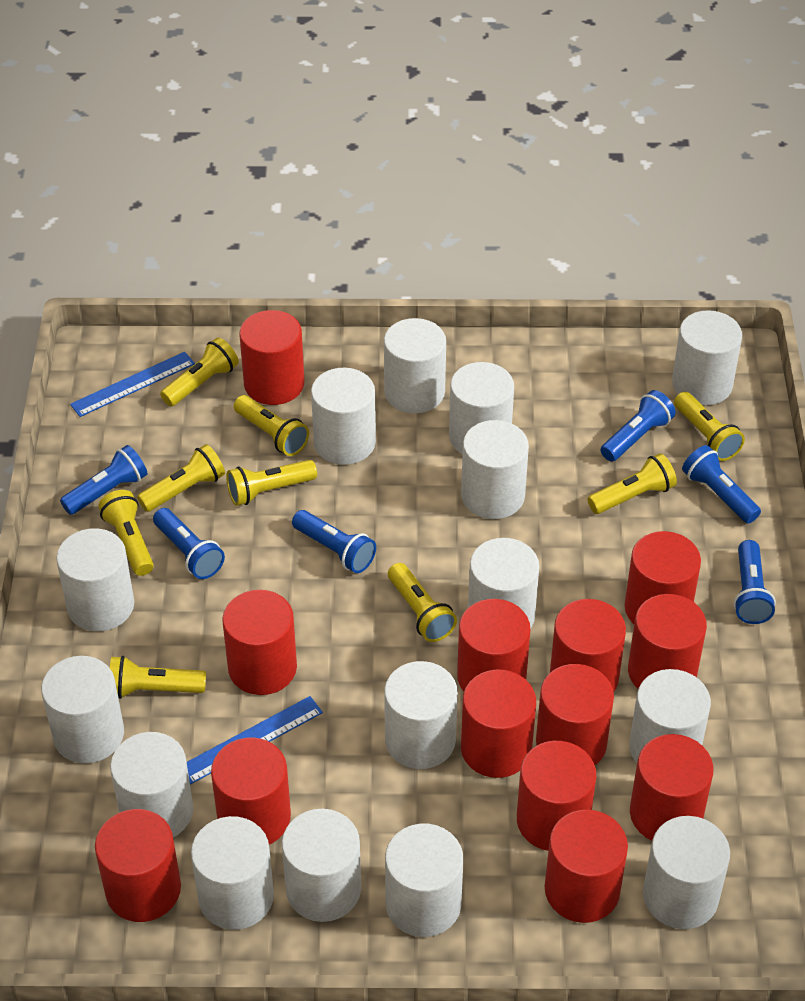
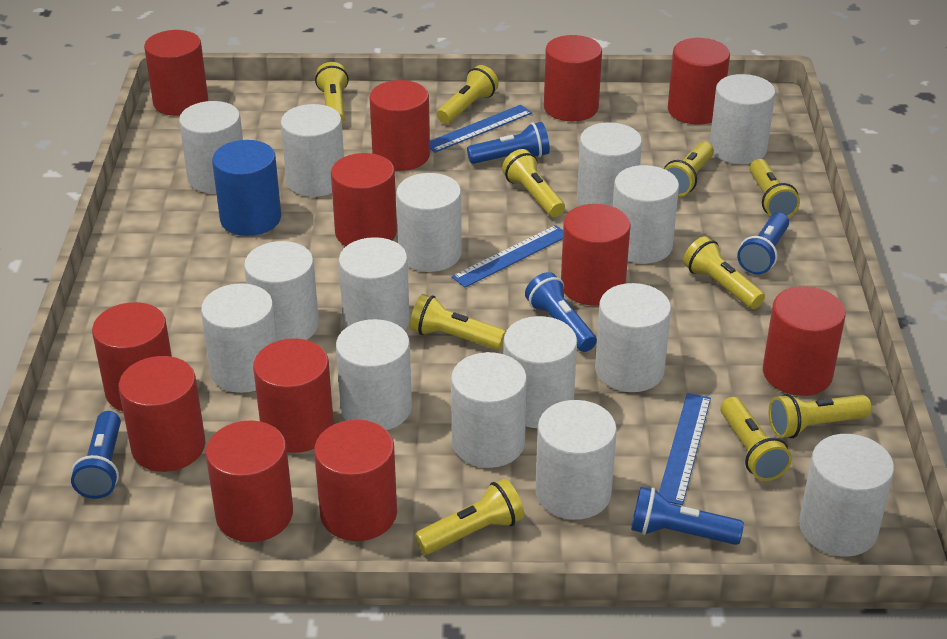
blue cylinder: none = 0 -> [212,140,281,236] = 1
blue flashlight: [60,445,147,515] [153,508,225,579] [292,510,376,573] [601,390,676,462] [682,445,761,524] [734,540,776,624] = 6 -> [71,411,121,499] [467,122,550,164] [525,272,597,352] [631,487,744,545] [737,212,789,274] = 5
blue ruler: [70,352,195,417] [187,696,323,784] = 2 -> [430,105,532,153] [451,225,563,288] [659,393,711,505] = 3
red cylinder: [95,809,181,922] [211,738,291,844] [222,590,297,695] [239,310,304,405] [457,599,530,691] [461,670,536,778] [517,741,596,851] [536,664,614,765] [545,810,628,923] [550,599,626,692] [624,531,701,624] [628,594,707,689] [630,734,714,841] = 13 -> [92,302,172,411] [119,356,205,472] [144,30,208,116] [206,420,293,542] [253,338,334,453] [314,420,397,541] [331,153,397,246] [370,80,430,171] [544,35,602,121] [561,204,631,306] [668,38,730,125] [763,286,846,396] = 12
yellow flashlight: [98,490,154,576] [110,656,206,699] [137,444,225,512] [160,338,239,406] [226,460,317,506] [234,395,309,456] [388,563,457,642] [588,453,677,514] [674,392,745,461] = 9 -> [315,62,349,123] [410,294,506,350] [415,479,524,555] [437,65,499,124] [502,149,565,217] [664,141,714,196] [683,236,765,309] [720,397,792,481] [749,159,800,218] [769,394,872,438] = 10

